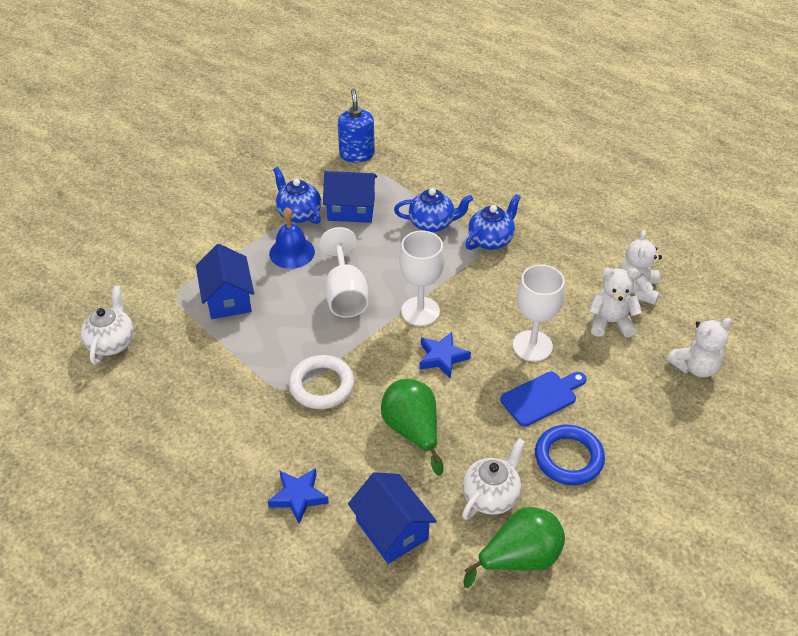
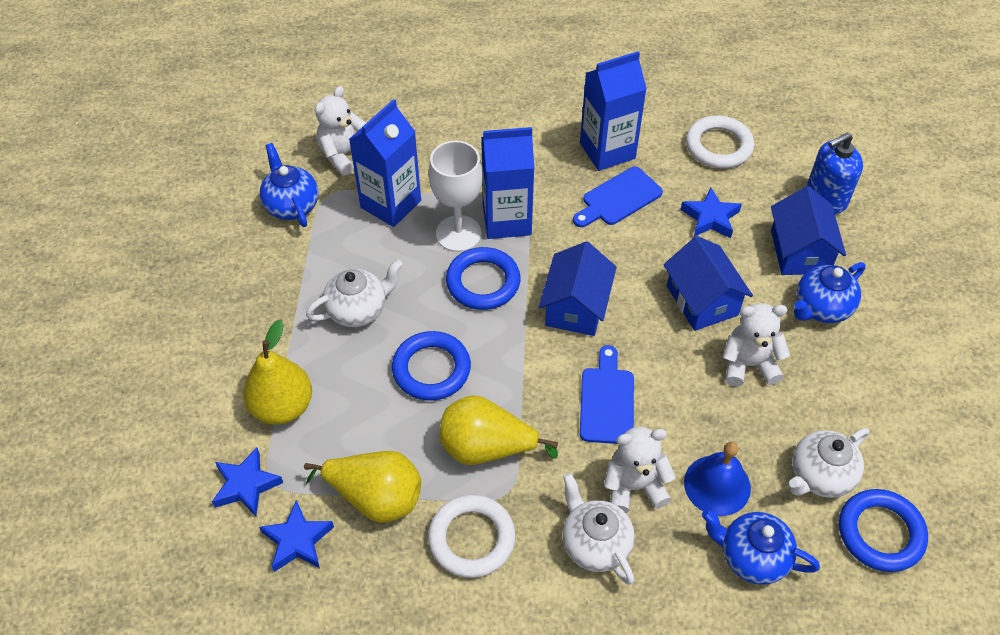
blue carton: none = 0 -> [349,99,421,227] [481,127,534,239] [580,51,647,171] = 3
blue cutting board: [500,372,586,427] = 1 -> [573,166,663,227] [580,345,634,444] = 2
blue ring: [535,425,605,485] = 1 -> [392,331,471,401] [446,247,521,310] [839,489,928,572] = 3
blue star: [268,468,329,524] [419,332,471,379] = 2 -> [212,447,283,516] [259,500,334,572] [681,187,742,238] = 3
green pear: [381,379,444,476] [463,507,565,588] = 2 -> none = 0
white goblet: [320,227,368,318] [399,231,445,326] [513,264,565,362] = 3 -> [429,141,483,252] = 1
white ring: [289,355,354,409] = 1 -> [428,494,516,578] [686,115,754,169] = 2
white teapot: [81,286,134,365] [462,438,525,520] = 2 -> [306,259,403,327] [563,473,635,585] [789,428,869,498] = 3
yellow pear: none = 0 -> [243,320,312,425] [304,451,421,523] [440,395,558,465] = 3

